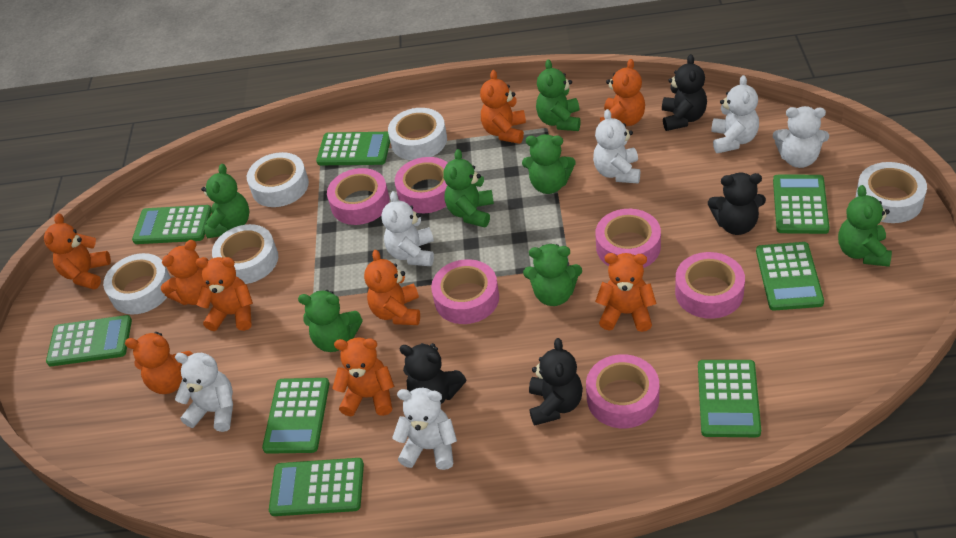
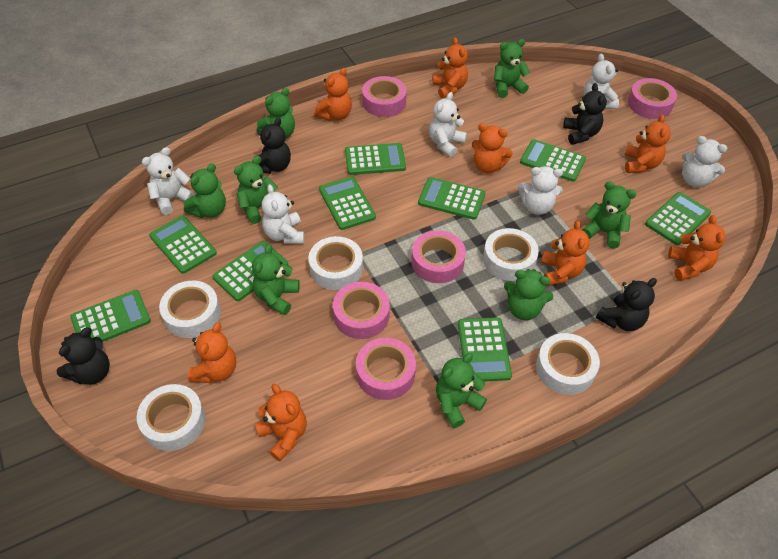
green calculator: [46,315,132,366] [132,205,211,244] [262,378,329,454] [269,458,364,516] [316,132,390,165] [698,360,761,437] [756,242,824,311] [773,175,829,234] = 8 -> [70,290,151,342] [149,216,217,274] [213,241,288,301] [319,177,376,230] [345,143,406,175] [418,177,486,220] [458,317,512,382] [520,139,586,182] [645,192,711,245] = 9
green teddy bear: [201,164,250,238] [298,290,363,352] [443,149,494,228] [522,134,575,194] [523,244,582,306] [536,59,580,131] [838,185,892,267] = 7 -> [184,163,226,218] [234,156,278,224] [252,244,300,315] [257,88,295,139] [436,353,487,428] [494,39,530,98] [504,269,553,320] [583,181,636,249] = 8
orange teddy bear: [44,213,111,290] [125,332,193,394] [161,240,209,305] [195,257,253,331] [332,337,394,417] [364,250,420,325] [480,70,526,144] [595,253,657,332] [600,59,645,126] = 9 -> [188,322,236,383] [255,384,307,462] [314,68,352,121] [432,37,468,98] [472,123,513,173] [541,221,590,286] [624,114,671,173] [668,215,726,281] = 8
pink tape: [327,168,390,225] [395,157,448,213] [431,259,499,324] [586,354,659,428] [595,209,661,268] [675,252,745,319] = 6 -> [333,282,390,339] [356,338,416,400] [362,76,407,117] [411,230,466,283] [628,78,677,119] = 5

